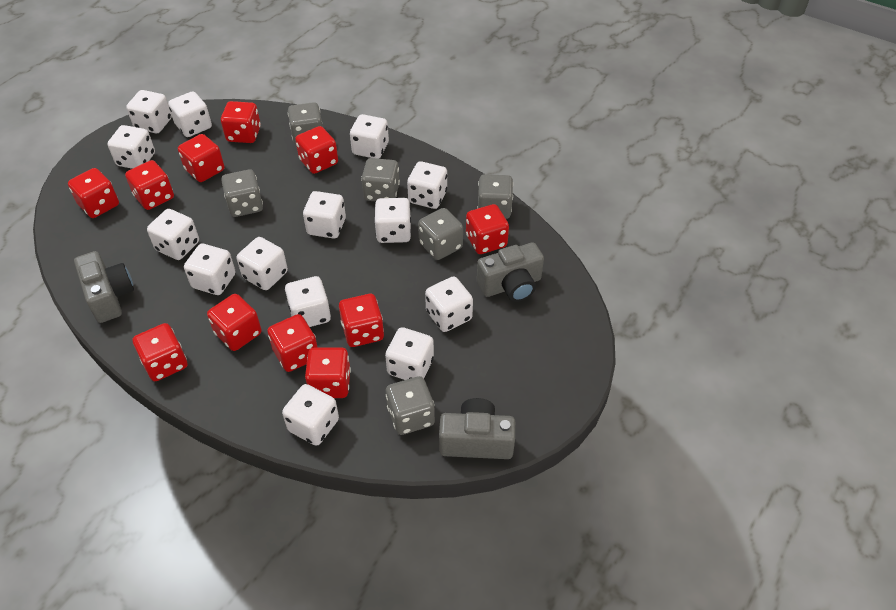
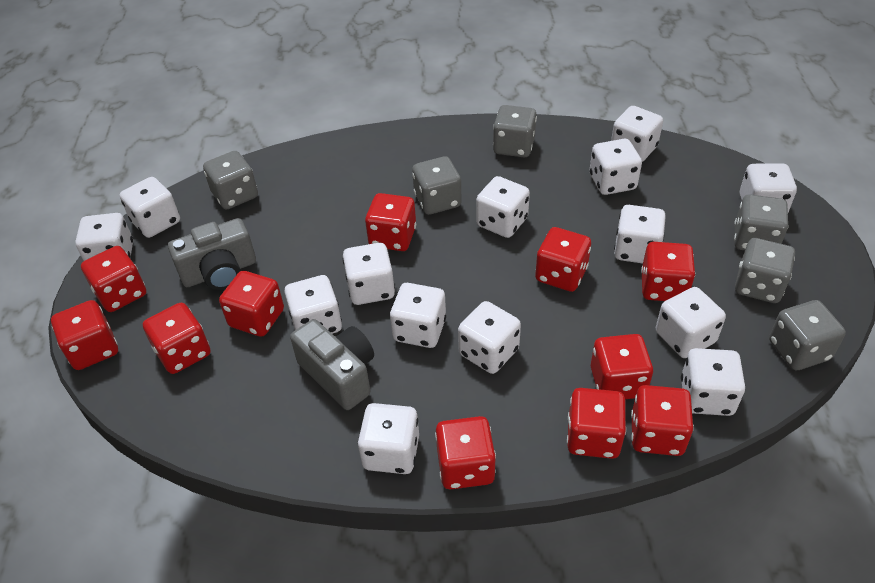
grey camera: [74,251,134,323] [439,398,515,459] [477,242,544,302] = 3 -> [168,218,256,290] [290,319,374,410] = 2

